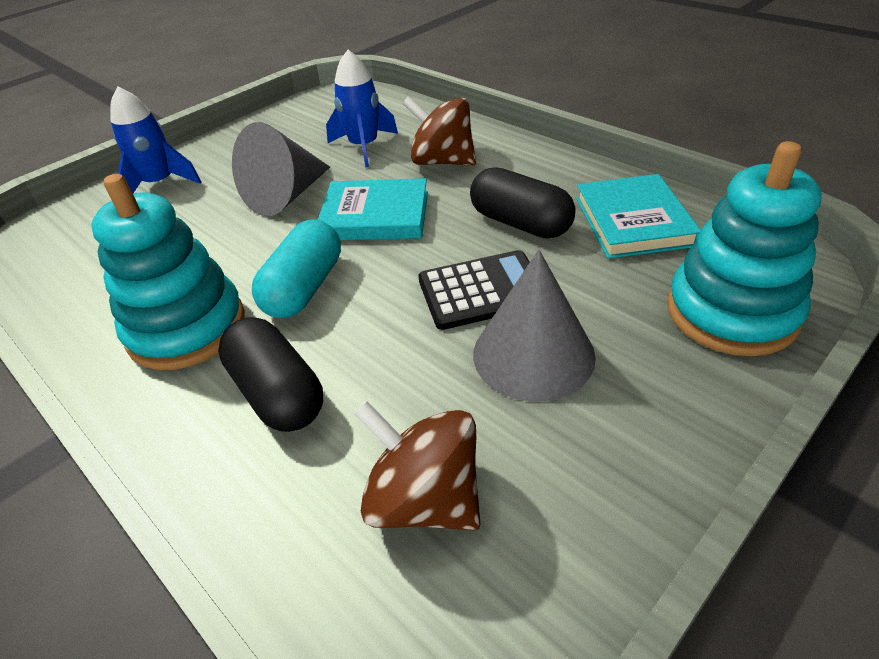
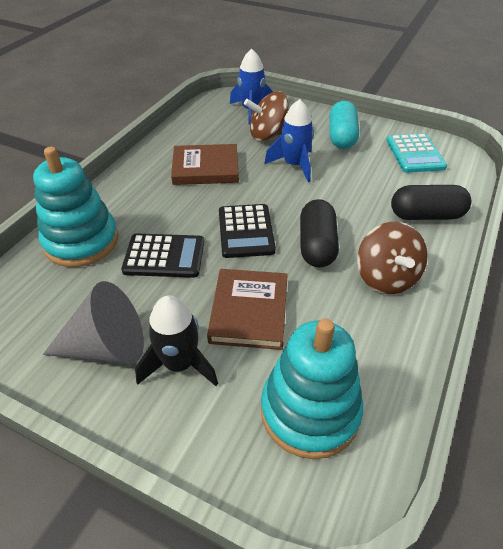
black calculator: [418,250,530,330] = 1 -> [121,233,204,278] [219,204,276,258] = 2
black rocket: none = 0 -> [135,295,218,386] = 1
brown book: none = 0 -> [171,144,239,185] [207,269,288,350] = 2
grey cone: [232,122,330,216] [473,250,596,401] = 2 -> [43,281,144,364] = 1
turquoise book: [318,178,428,240] [576,174,701,259] = 2 -> none = 0
turquoise calculator: none = 0 -> [386,133,447,173] = 1

